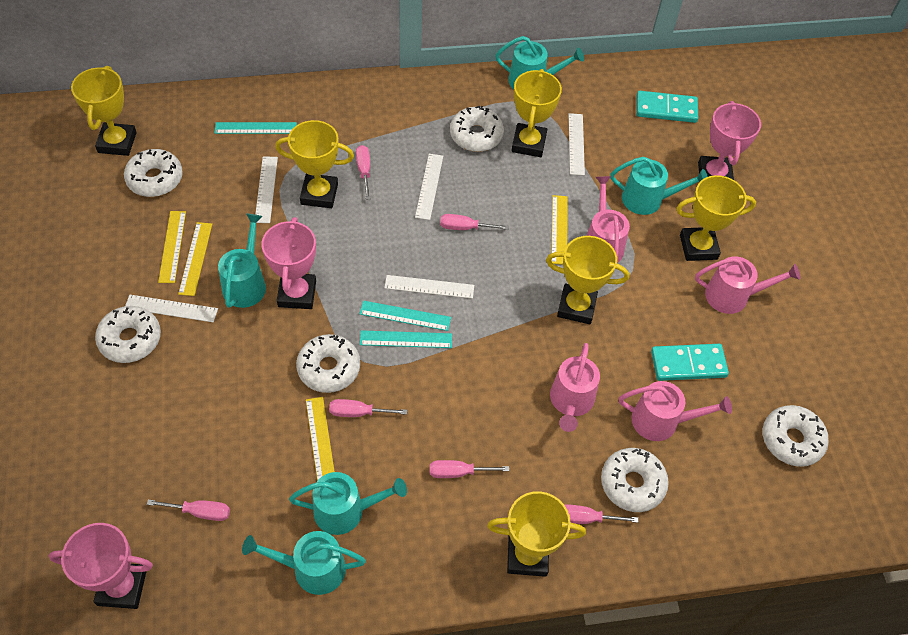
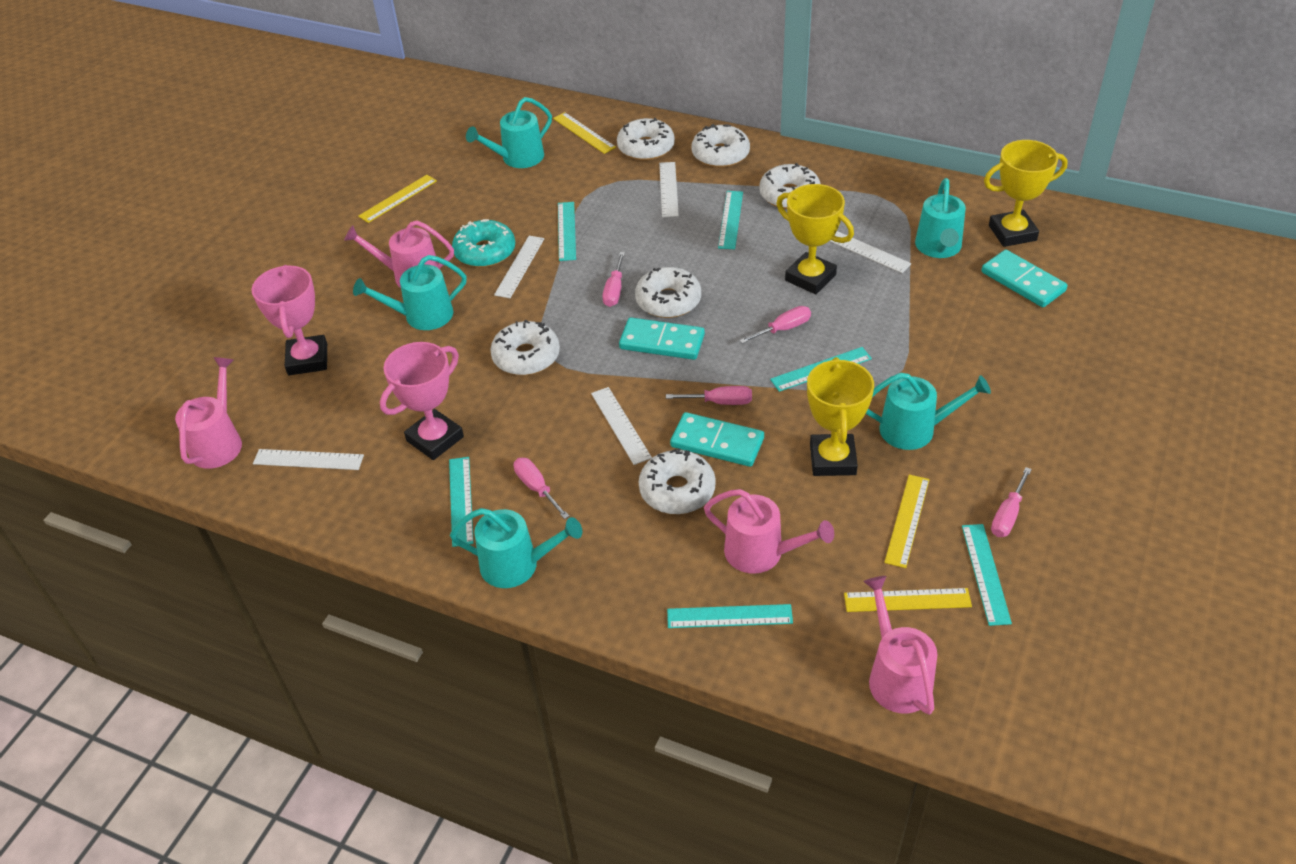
pink screwdriver: [147,499,230,521] [329,399,407,417] [356,145,370,200] [430,460,509,478] [440,214,509,230] [565,504,638,524] = 6 -> [514,458,569,519] [603,252,625,307] [666,386,752,405] [739,306,811,344] [991,467,1032,537] = 5
pink trophy: [49,523,153,609] [261,217,316,309] [698,101,761,180] = 3 -> [252,265,327,375] [380,342,464,460] = 2
turquoise domino: [636,91,698,123] [651,344,729,381] = 2 -> [619,317,705,360] [670,412,764,467] [981,250,1067,307] = 3
turquoise donut: none = 0 -> [452,219,515,268] = 1
turquoise ruler: [214,122,297,134] [359,301,451,331] [360,330,452,348] = 3 -> [449,457,474,547] [558,202,576,261] [667,604,793,628] [718,191,743,249] [770,347,872,392] [962,524,1012,626] = 6
yellow trophy: [71,66,137,156] [275,120,354,208] [487,491,586,577] [512,69,562,157] [546,236,629,324] [676,175,756,261] = 6 -> [776,184,854,294] [807,357,874,476] [984,140,1068,247] = 3

